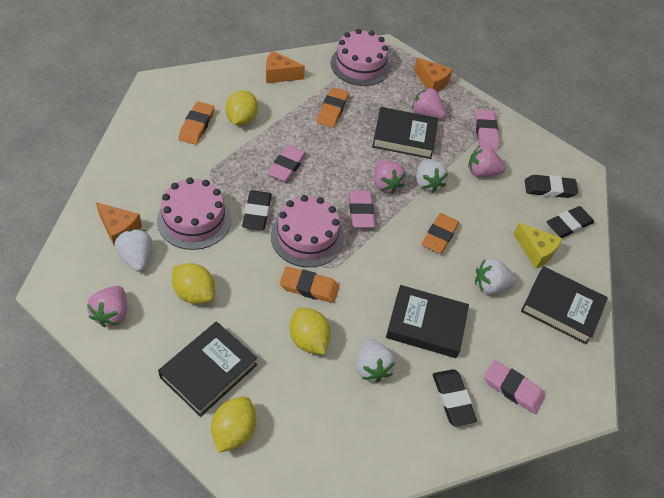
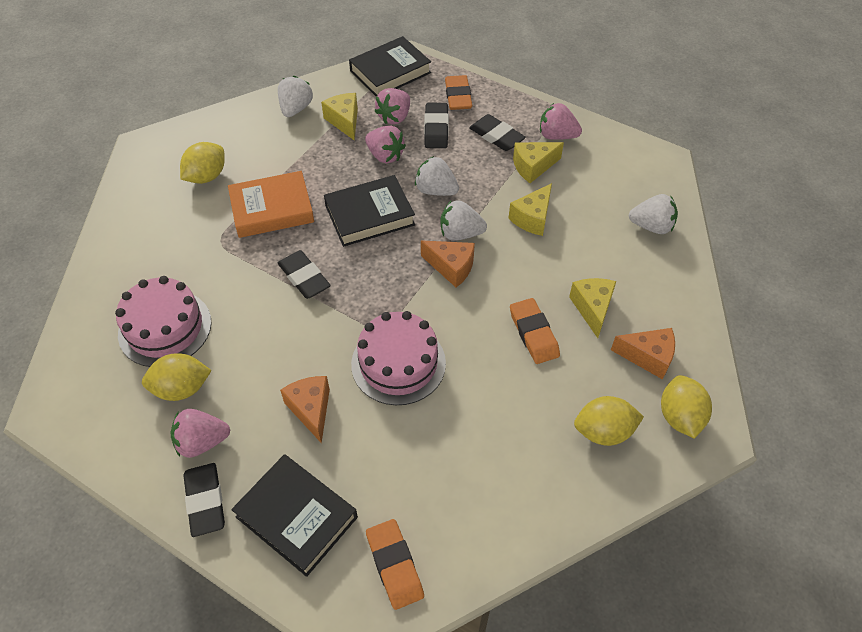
black book: [158,321,257,417] [372,107,438,159] [386,285,469,358] [521,266,608,345] = 4 -> [231,454,358,577] [324,175,415,247] [349,36,431,96] = 3
orange book: none = 0 -> [228,171,314,238] = 1
orange eraser: [179,102,214,145] [280,266,339,303] [316,87,349,128] [422,213,459,254] = 4 -> [366,519,424,610] [445,75,472,110] [510,298,560,364] = 3
pink cake: [157,177,232,250] [271,195,344,267] [331,29,390,86] = 3 -> [115,276,211,367] [351,311,446,405] = 2
pink eraser: [267,145,307,182] [349,190,375,228] [475,110,500,150] [484,360,545,414] = 4 -> none = 0
yellow cheese: [513,223,562,269] = 1 -> [321,93,358,141] [508,183,552,236] [513,142,564,183] [569,278,616,338] = 4

